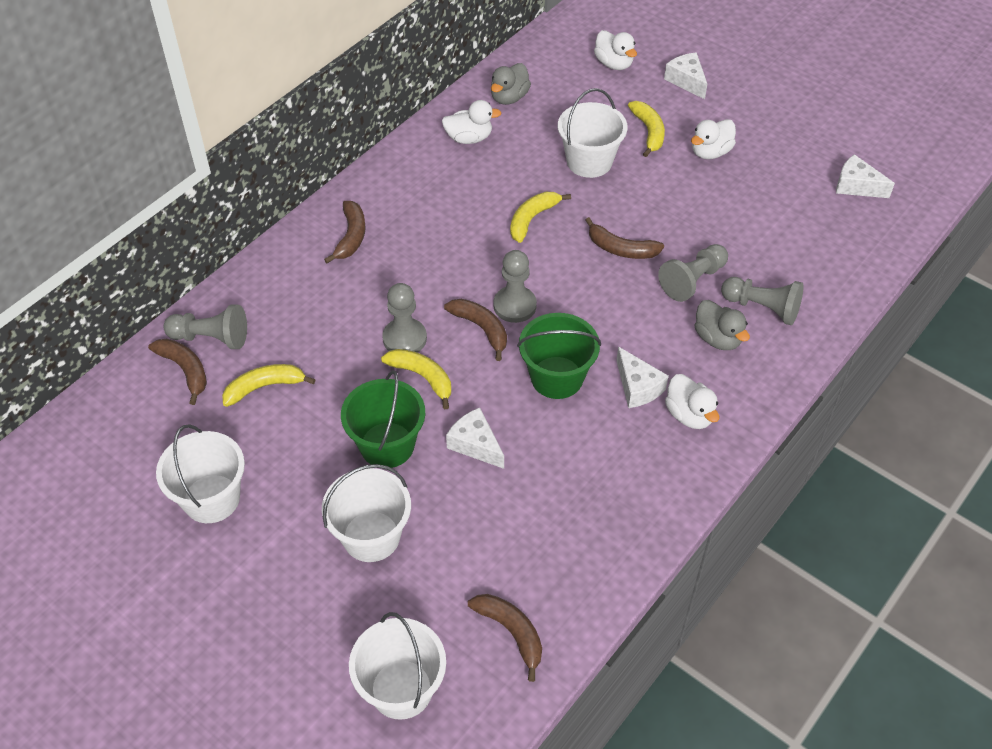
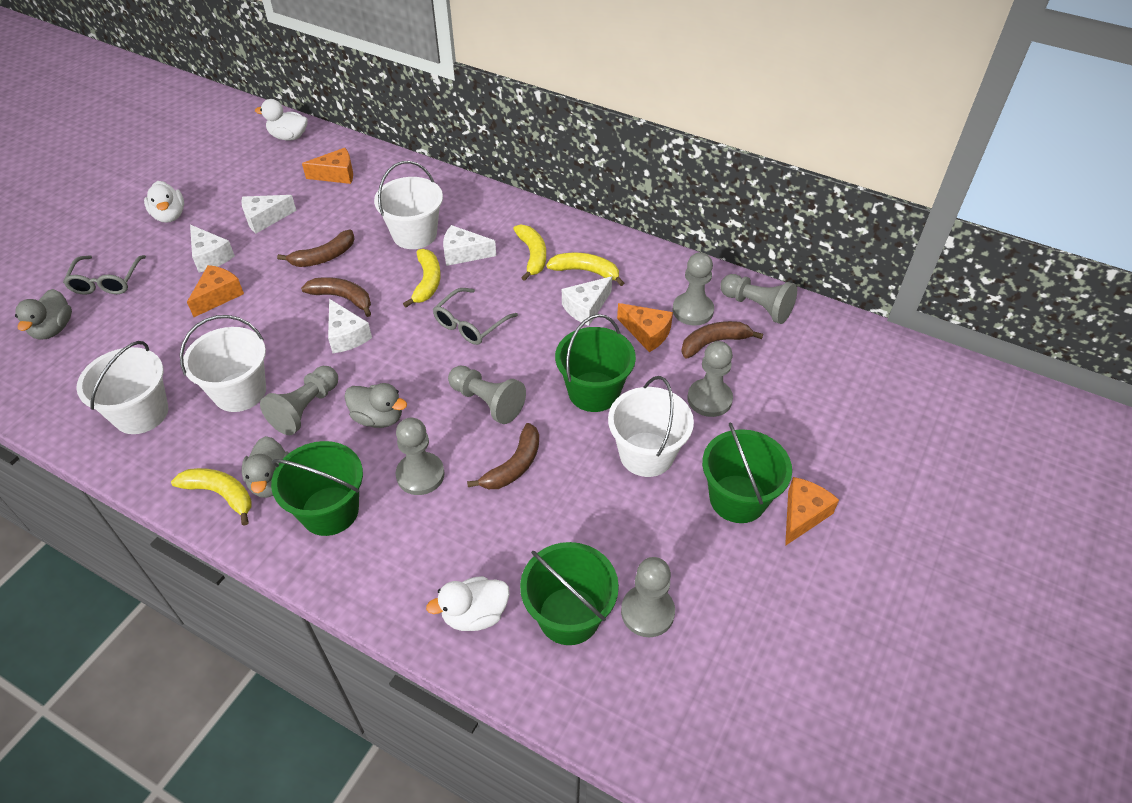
brown banana: [148,339,207,405] [324,201,366,263] [444,299,507,361] [468,594,542,682] [585,217,664,259] = 5 -> [277,229,355,267] [301,277,371,317] [467,423,539,489] [681,321,763,358] = 4
green bucket: [341,371,425,468] [517,313,601,399] = 2 -> [271,441,363,536] [520,542,619,645] [555,314,636,412] [702,422,792,523] = 4
grey duck: [491,63,531,105] [695,300,750,350] = 2 -> [15,289,72,340] [242,436,289,498] [344,383,407,428] = 3
grey glasses: none = 0 -> [63,255,146,295] [433,288,518,345] = 2
grey pawn: [163,305,247,349] [382,283,427,353] [493,250,537,323] [658,244,728,302] [721,277,804,326] = 5 -> [260,366,338,435] [396,418,445,495] [448,366,526,424] [621,557,675,637] [672,252,714,326] [687,341,733,417] [720,274,797,324] = 7
orange cheese: none = 0 -> [187,265,244,317] [302,148,353,184] [617,303,673,352] [785,477,839,546] = 4
white cheese: [446,408,504,469] [616,347,669,408] [664,52,707,99] [836,154,895,198] = 4 -> [190,225,235,272] [241,195,297,234] [328,299,372,353] [443,225,496,266] [562,276,612,326] = 5
white duck: [442,100,501,144] [594,30,637,70] [665,374,719,429] [691,119,736,159] = 4 -> [144,181,184,223] [255,99,308,141] [426,576,510,631] = 3

